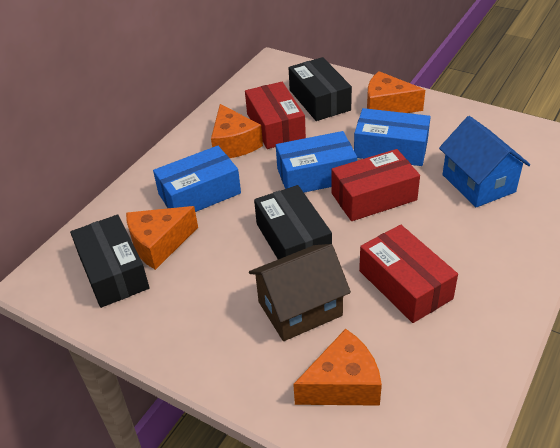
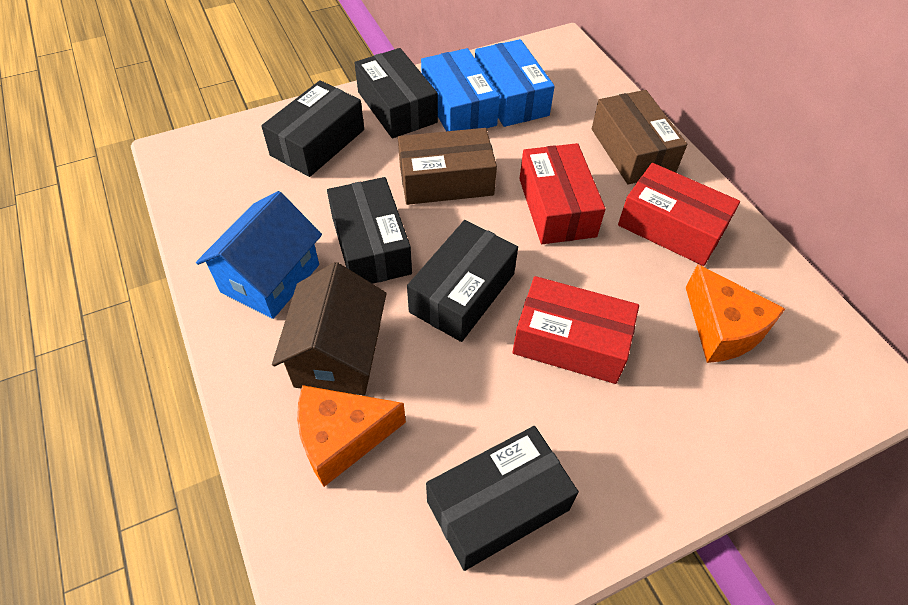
black box: [70,214,150,308] [254,185,332,259] [289,57,352,121] = 3 -> [261,80,364,177] [327,177,412,284] [354,48,438,138] [407,220,518,342] [426,426,579,571] = 5
blue box: [153,146,241,212] [276,131,357,193] [354,108,431,166] = 3 -> [421,48,500,131] [475,39,555,127] = 2
brown box: none = 0 -> [398,128,497,205] [592,90,687,185] = 2
orange cheese: [126,206,198,270] [211,104,263,158] [293,329,382,406] [367,71,425,113] = 4 -> [297,385,406,487] [686,264,785,363] = 2

